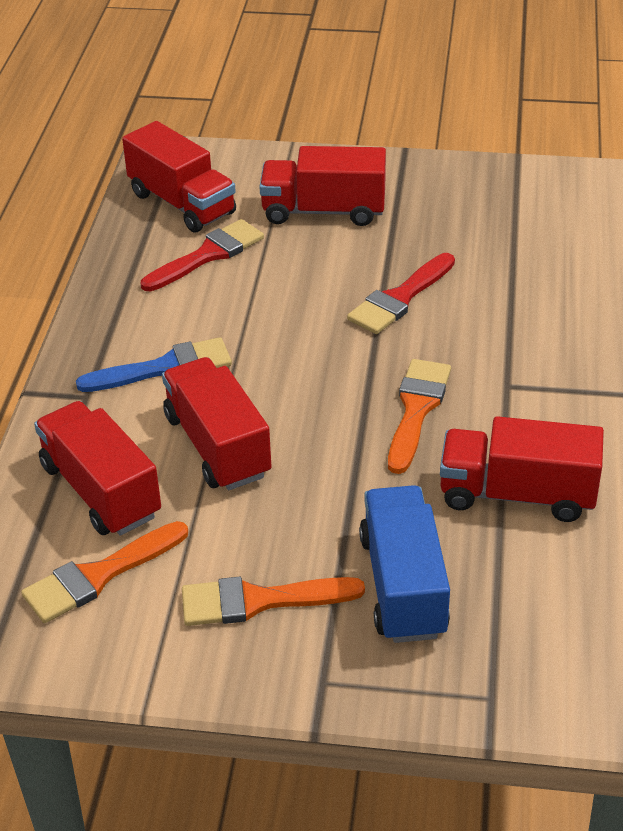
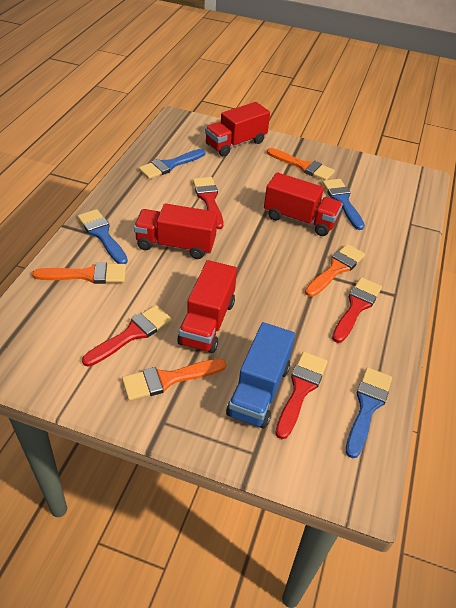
blue brush: [76,337,232,392] = 1 -> [78,209,128,264] [139,149,205,179] [322,179,365,230] [346,367,392,458] = 4
orange brush: [21,521,188,623] [182,577,365,626] [388,359,451,474] = 3 -> [32,262,126,284] [122,359,226,401] [267,148,335,180] [305,244,365,297] = 4
red brush: [141,219,264,291] [347,253,455,334] = 2 -> [82,305,172,366] [193,177,224,229] [275,352,328,439] [332,277,382,343] = 4
red truck: [34,401,161,536] [122,121,236,233] [162,357,272,490] [260,146,386,226] [440,416,604,522] = 5 -> [134,203,217,259] [177,260,237,353] [205,102,270,157] [264,172,343,236] = 4

